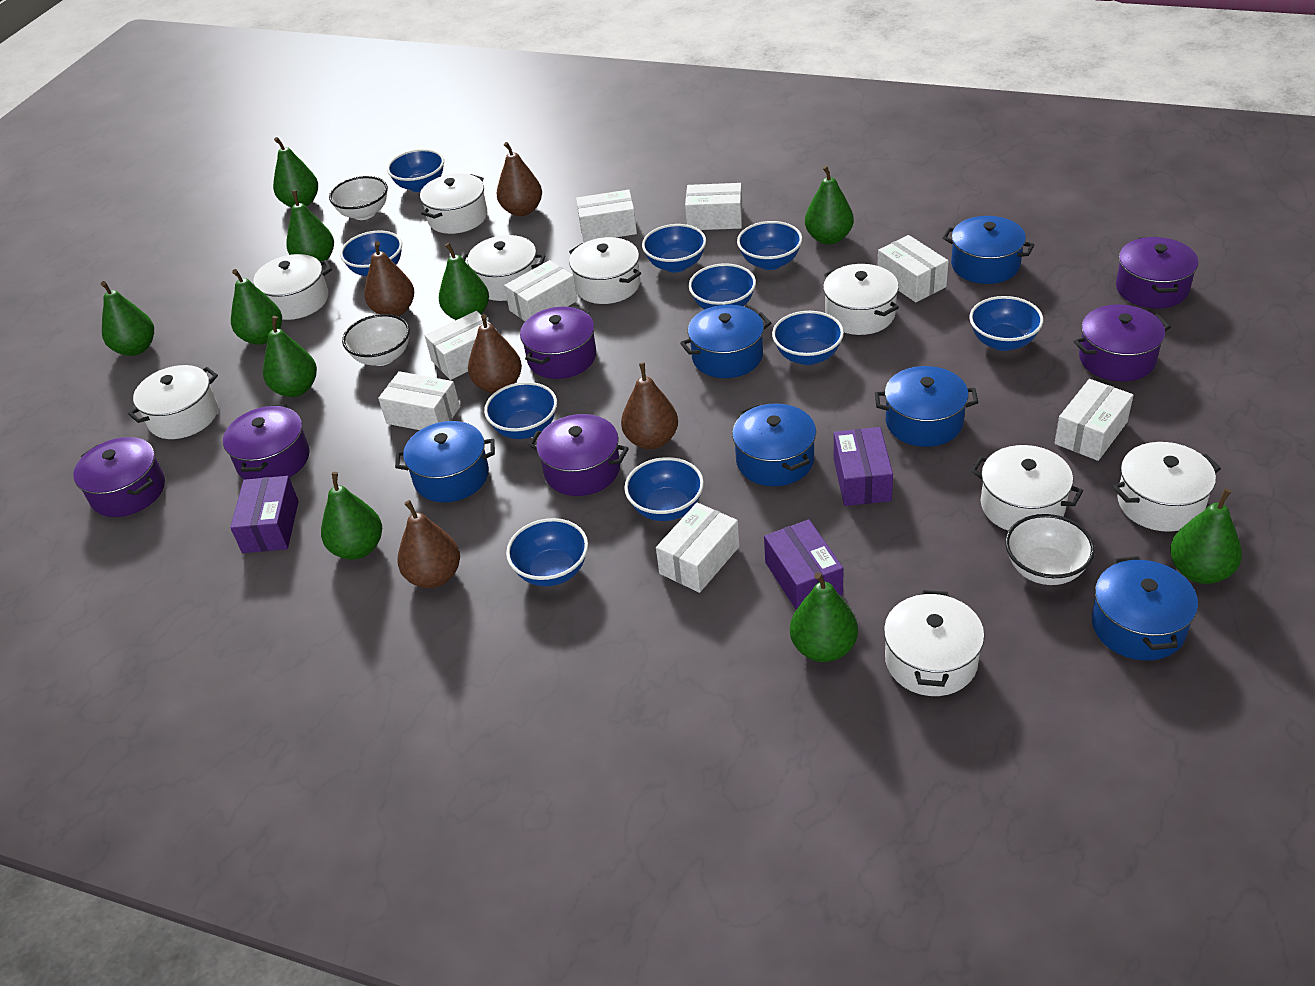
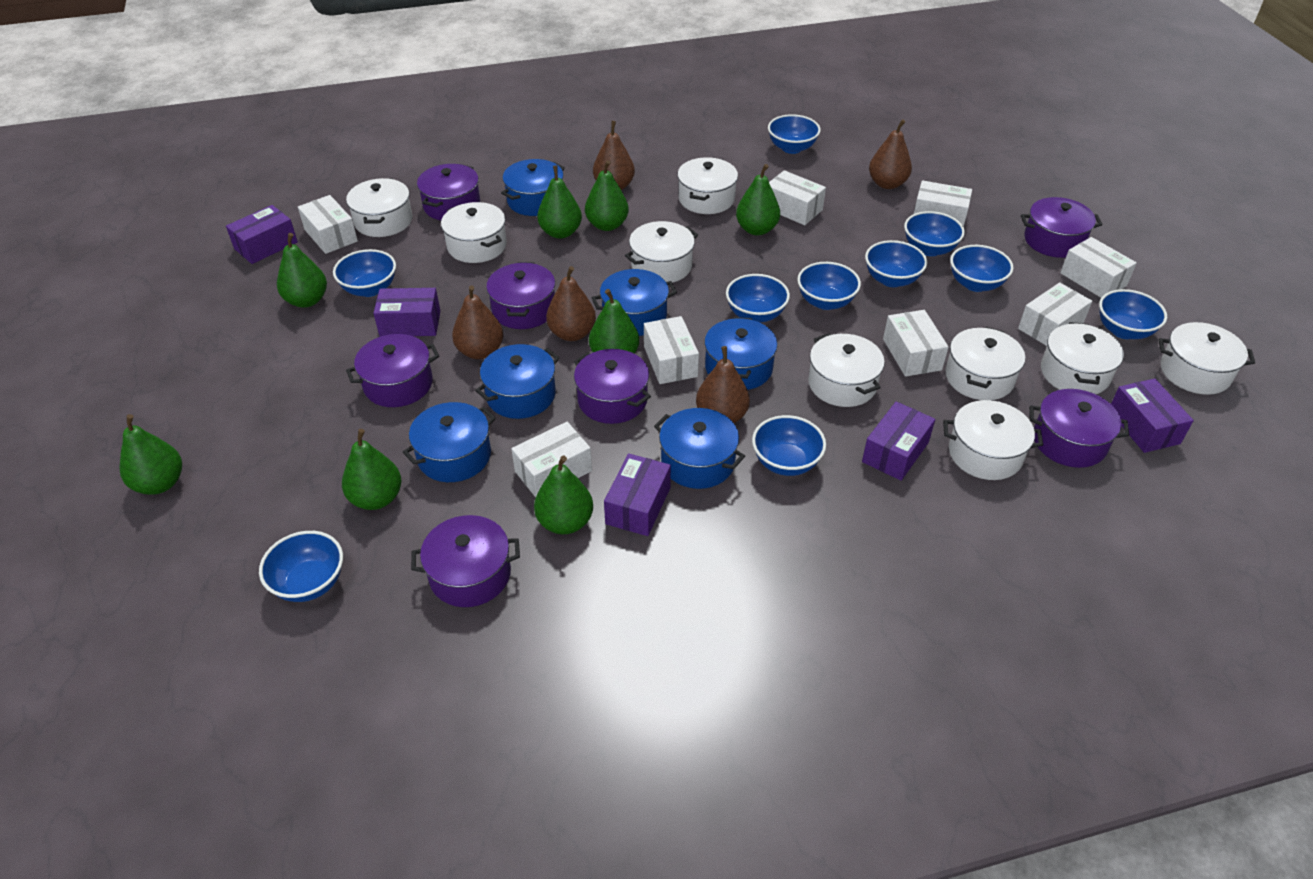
green pear: [101,281,154,356] [231,269,282,345] [263,316,317,397] [273,137,318,208] [286,191,334,262] [321,472,382,560] [439,243,489,320] [790,572,858,662] [805,165,854,244] [1170,489,1242,584] = 10 -> [119,414,182,495] [277,233,327,308] [342,429,402,510] [534,456,593,534] [537,165,582,239] [585,160,629,231] [589,289,639,353] [736,164,780,235] = 8
purple box: [230,476,299,553] [764,519,844,610] [834,427,893,506] = 3 -> [226,205,298,264] [373,288,440,337] [604,453,671,536] [862,401,935,481] [1111,378,1194,453] = 5
purple pot: [73,437,165,517] [223,404,310,480] [520,306,596,379] [528,414,629,496] [1074,305,1171,381] [1116,237,1198,308] = 6 -> [346,334,439,407] [411,515,520,607] [417,164,480,220] [486,262,555,329] [574,349,651,424] [1021,197,1102,258] [1029,389,1129,468] = 7
white bowl: [329,176,388,220] [342,314,410,366] [1005,514,1095,585] = 3 -> none = 0

